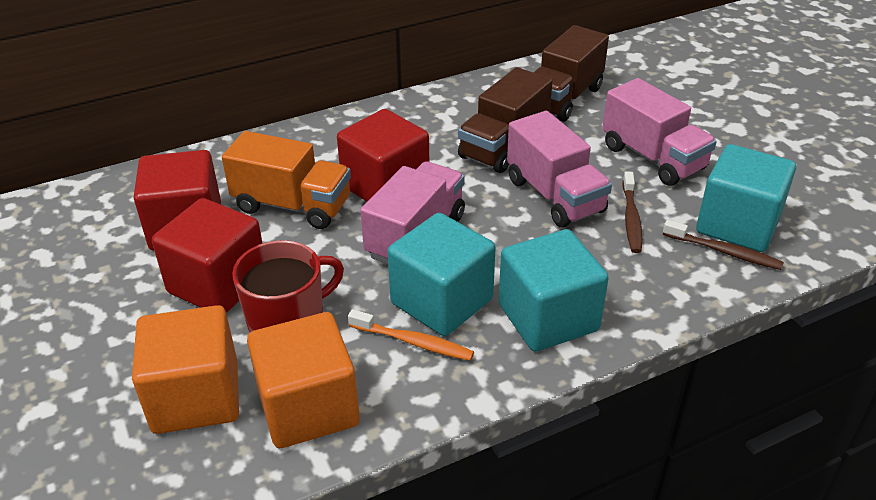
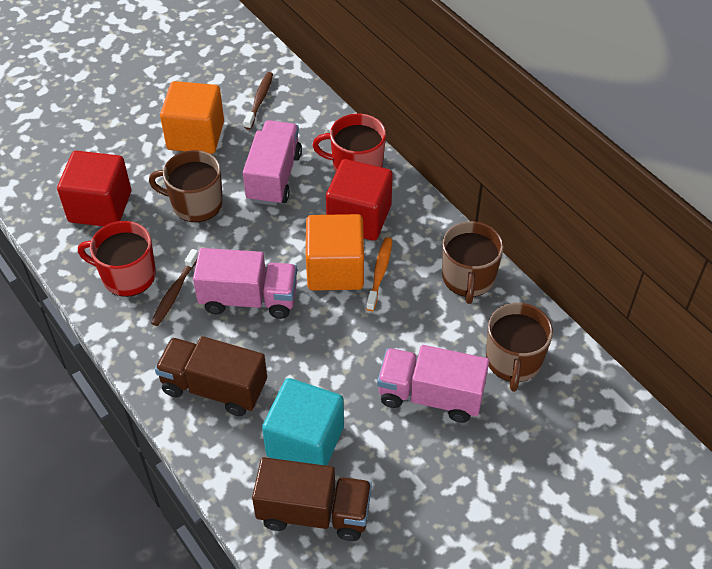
brown mug: none = 0 -> [149,150,223,222] [442,221,504,304] [486,303,553,392] = 3
orange truck: [222,131,351,229] = 1 -> none = 0
red cube: [134,150,221,250] [152,198,262,313] [337,109,429,202] = 3 -> [57,151,131,226] [326,159,393,241] = 2
red mug: [232,240,344,332] = 1 -> [78,221,156,297] [312,113,386,172] = 2
turquoise cube: [387,213,496,336] [499,229,609,352] [696,144,796,252] = 3 -> [262,378,344,466] = 1

